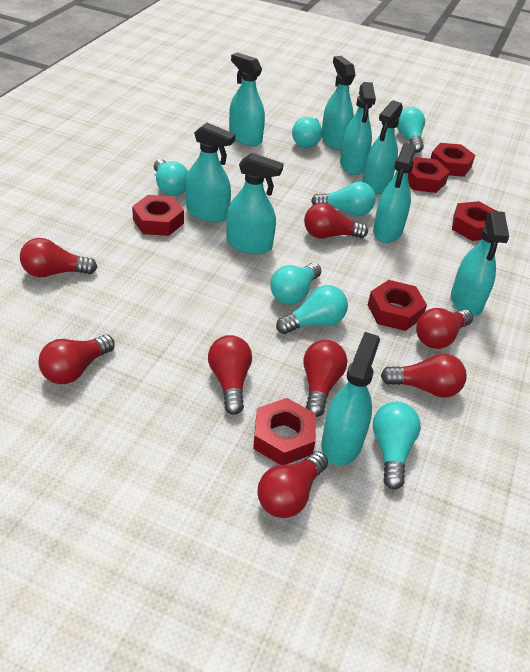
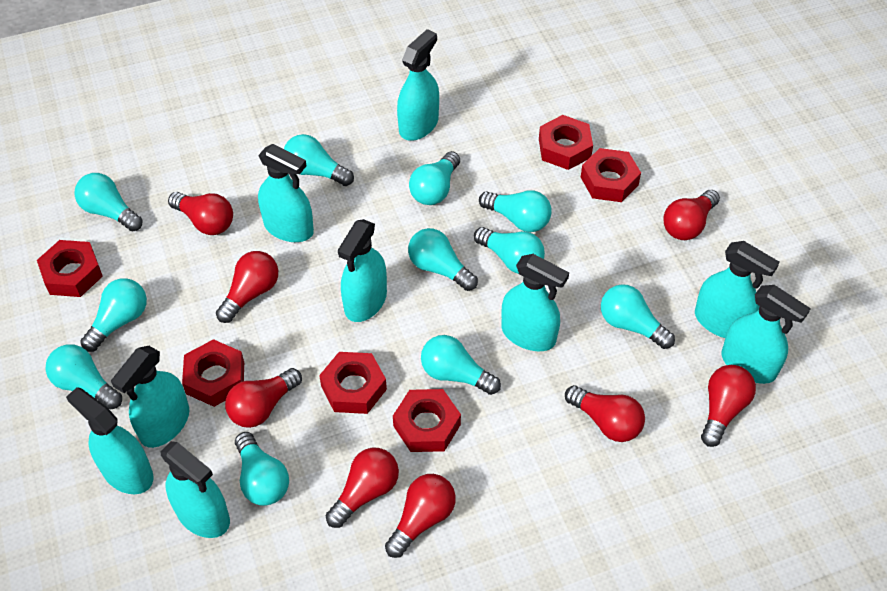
turquoise light bulb: [154,159,188,196] [270,263,321,305] [276,285,348,334] [292,117,322,148] [311,182,376,216] [373,402,421,490] [397,107,425,153] = 7 -> [46,344,122,410] [74,173,143,231] [80,278,147,352] [235,432,289,506] [284,134,354,186] [408,228,478,291] [409,151,460,205] [421,335,501,395] [474,227,545,274] [479,190,552,232] [601,284,675,349] = 11

